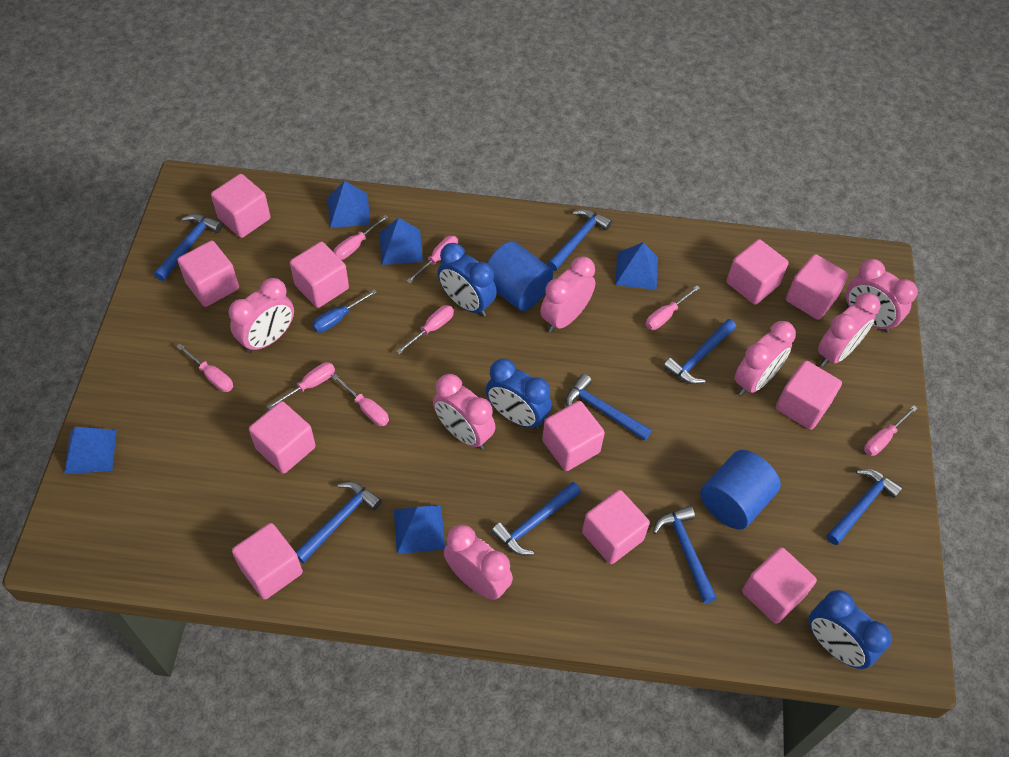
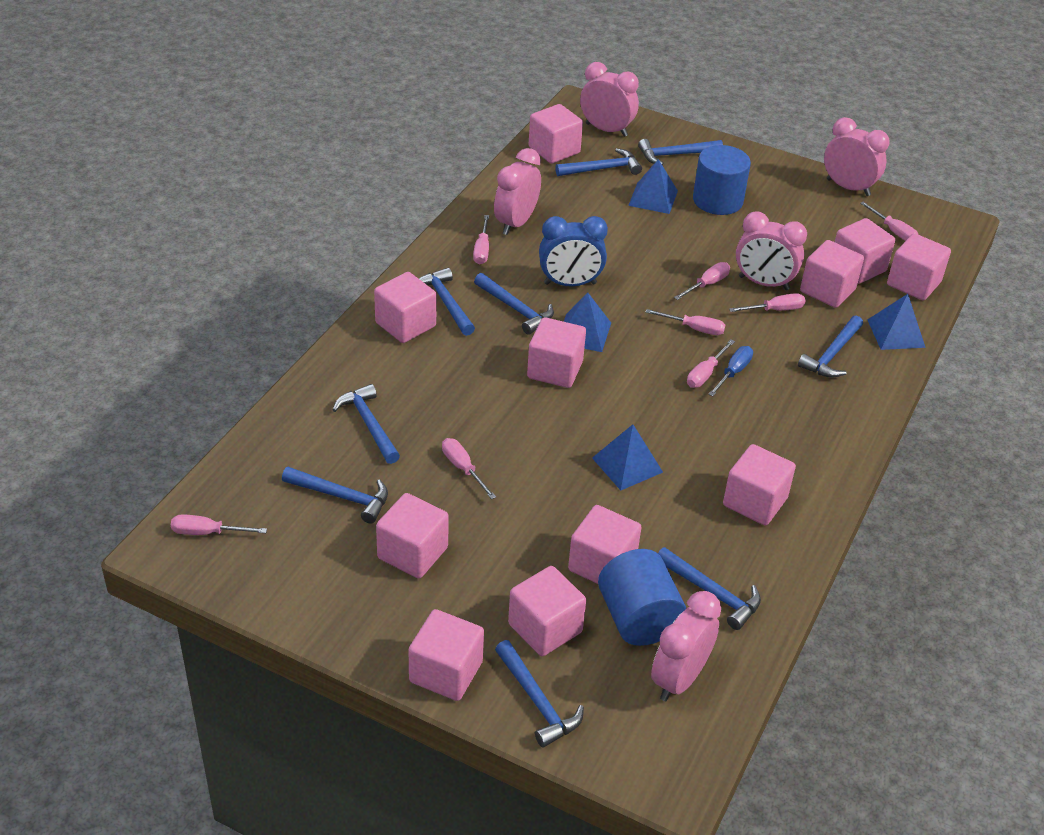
blue clock: [438,243,497,317] [486,358,552,430] [809,590,892,669] = 3 -> [539,216,608,286] = 1
blue hammer: [154,214,223,281] [296,482,382,563] [491,482,581,556] [547,209,612,271] [566,374,652,441] [653,506,717,603] [663,319,736,384] [827,469,903,545] = 8 -> [282,467,388,524] [333,384,400,464] [419,268,475,336] [474,273,554,335] [495,640,584,747] [555,148,642,176] [638,139,723,165] [658,547,761,630] [798,315,863,378] = 9
blue pyramid: [64,427,117,474] [328,181,370,228] [380,218,423,265] [394,505,445,554] [615,242,658,290] = 5 -> [564,293,611,352] [592,424,663,491] [628,159,678,214] [868,294,926,350] = 4
pink clock: [229,278,294,353] [433,374,495,450] [444,525,513,600] [540,257,595,333] [734,321,796,396] [818,293,880,367] [846,259,918,333] = 7 -> [494,148,541,235] [580,62,639,137] [651,591,721,701] [736,212,807,290] [824,117,890,196] = 5

